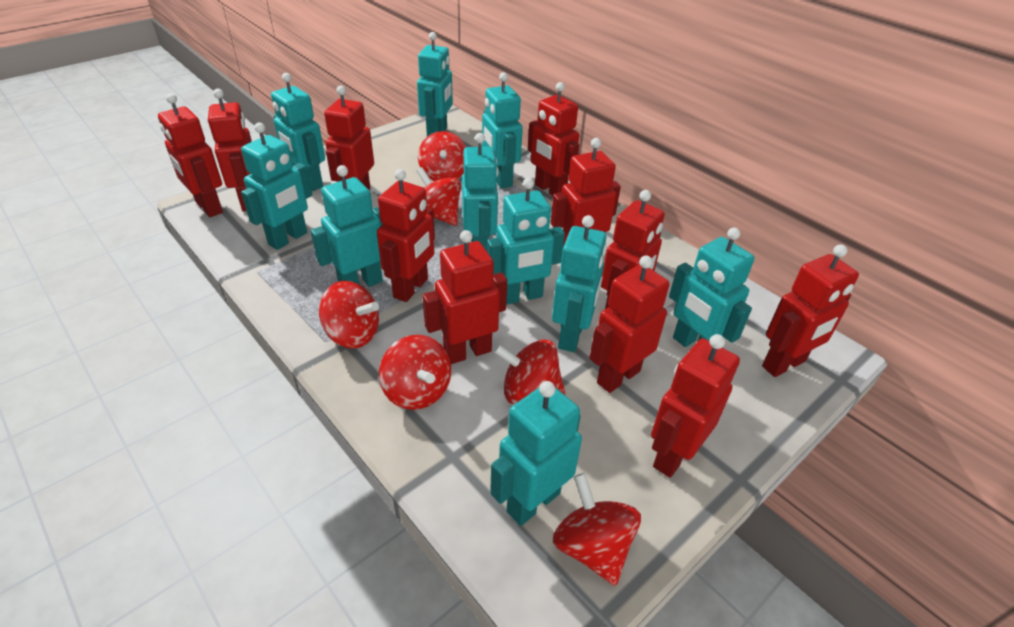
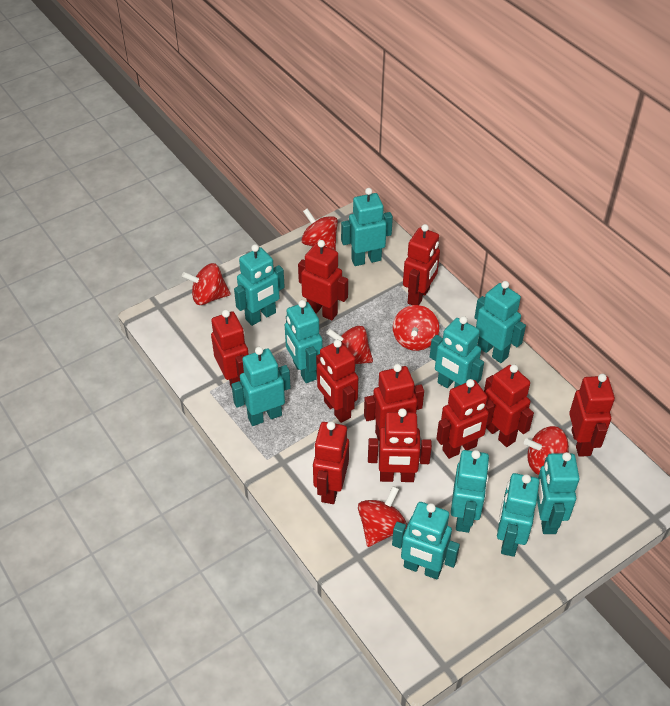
red robot: [158,93,223,217] [208,89,252,212] [324,85,374,190] [377,169,435,302] [422,230,507,364] [528,82,579,196] [550,138,621,247] [589,255,669,393] [601,190,665,309] [651,334,740,478] [762,244,859,377] = 11 -> [211,310,249,388] [298,240,348,321] [313,421,349,504] [316,339,358,423] [364,364,424,441] [368,408,432,482] [403,224,440,305] [436,379,495,459] [484,364,534,447] [569,374,615,457] = 10

